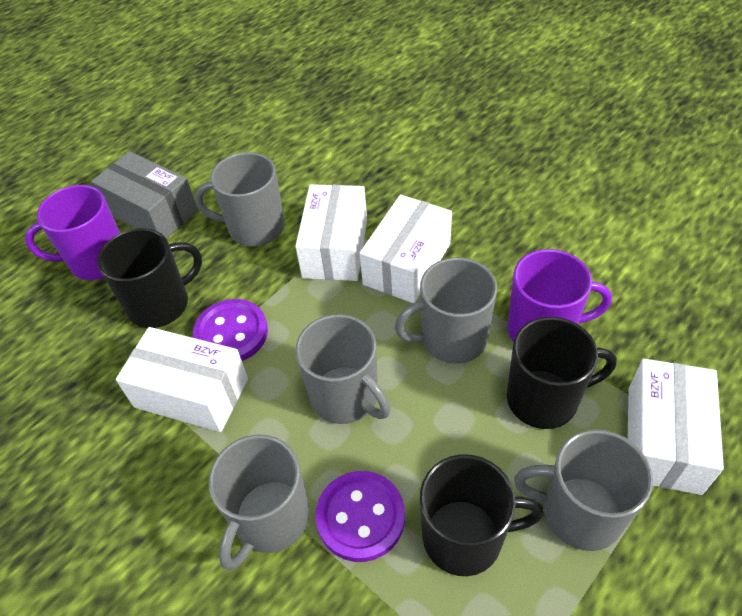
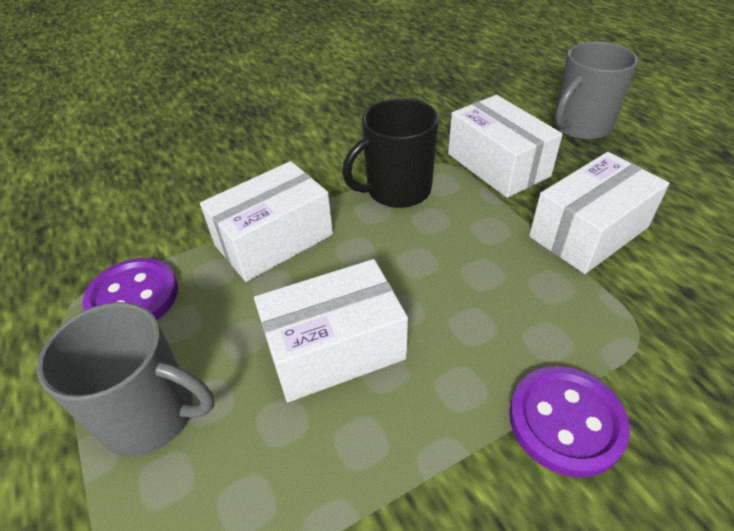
black mug: [97,228,202,328] [420,454,544,576] [507,317,617,429] = 3 -> [342,98,439,208] = 1
grey box: [91,151,198,239] = 1 -> none = 0
grey mug: [195,152,285,247] [209,434,310,570] [296,314,391,424] [394,257,497,364] [514,429,653,551] = 5 -> [37,302,215,457] [553,42,639,140] = 2
purple mug: [25,185,120,280] [508,249,612,342] = 2 -> none = 0

